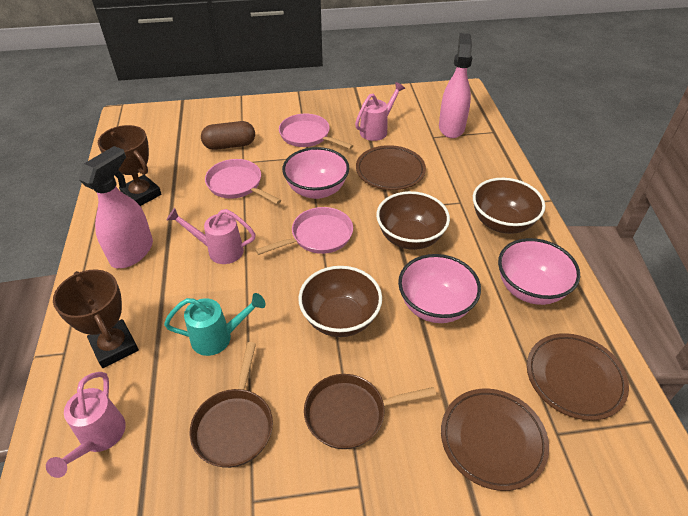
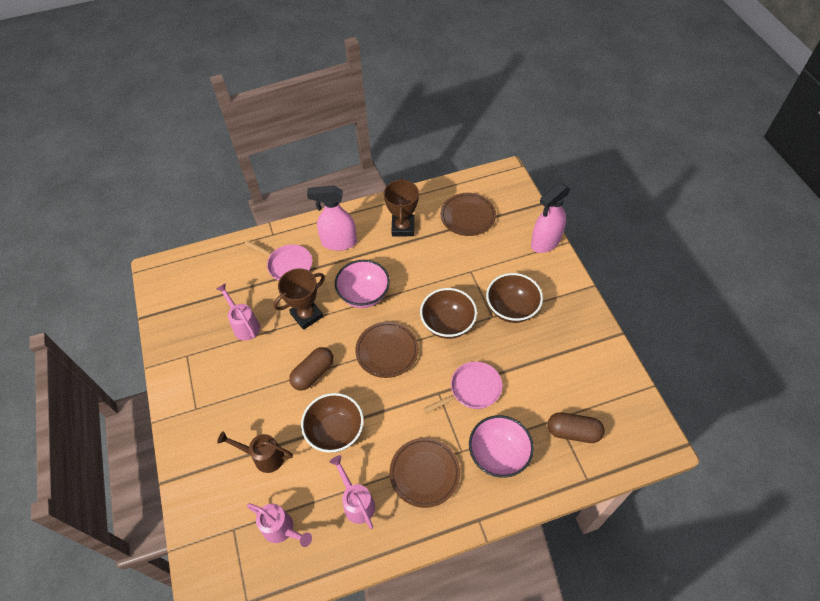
brown capsule: [201,121,255,150] = 1 -> [289,347,334,391] [548,412,605,443] = 2
brown pan: [190,342,273,468] [304,374,436,449] = 2 -> none = 0
brown watering can: none = 0 -> [217,431,293,473] = 1
pink bowl: [282,147,349,199] [398,254,481,323] [498,238,580,305] = 3 -> [335,260,390,308] [469,415,534,478] = 2
pink pan: [205,159,281,204] [256,207,353,255] [279,114,353,149] = 3 -> [244,240,312,281] [423,361,502,414] = 2
turquoise watering can: [164,293,266,356] = 1 -> none = 0

